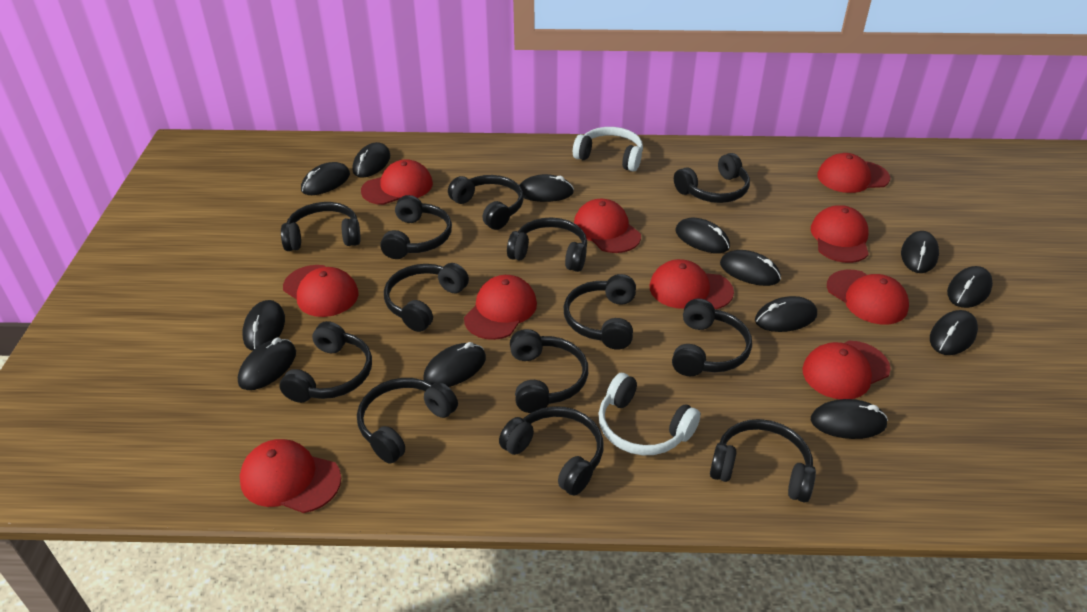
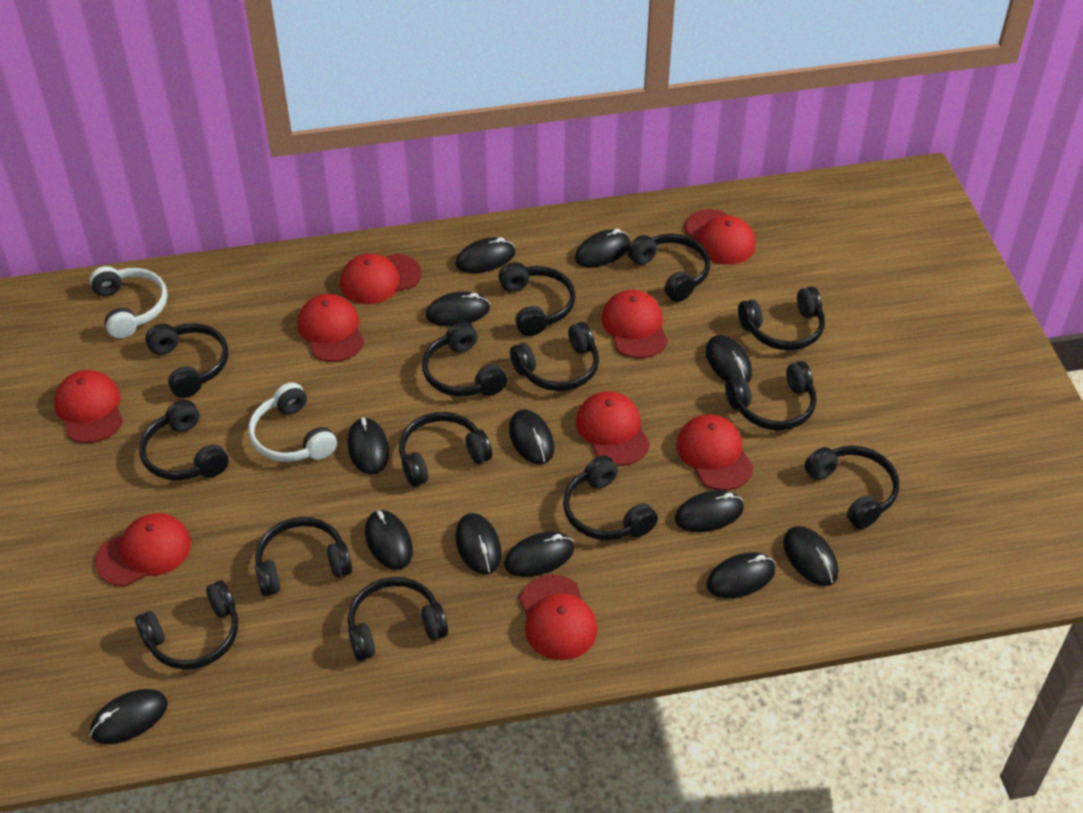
black headphones: [279,321,372,403] [281,202,361,251] [357,378,458,464] [380,195,452,259] [384,263,469,332] [448,175,523,230] [499,406,603,496] [507,217,587,272] [510,329,588,413] [564,274,636,350] [672,299,752,376] [674,153,750,203] [710,419,816,502] = 13 -> [135,581,238,669] [139,400,229,480] [145,323,228,398] [255,517,352,596] [348,577,448,661] [399,412,492,487] [422,322,508,397] [499,262,576,336] [510,322,599,391] [563,455,658,540] [627,234,710,302] [725,361,816,430] [738,287,825,351] [804,446,899,529] = 14
red cap: [240,439,341,513] [283,265,358,317] [361,159,433,205] [464,275,537,340] [574,199,641,253] [650,259,734,309] [802,341,891,399] [811,205,869,263] [817,153,890,193] [827,270,909,325] = 10 -> [54,370,123,443] [95,513,191,586] [297,294,364,362] [340,253,421,304] [519,575,597,660] [576,391,650,466] [601,290,668,359] [676,415,754,490] [684,209,756,265] = 9

